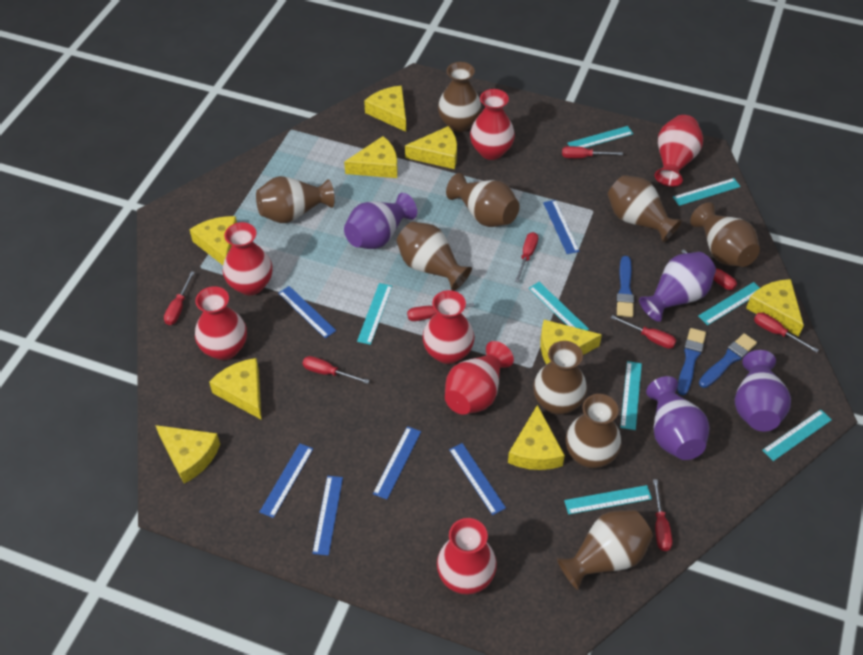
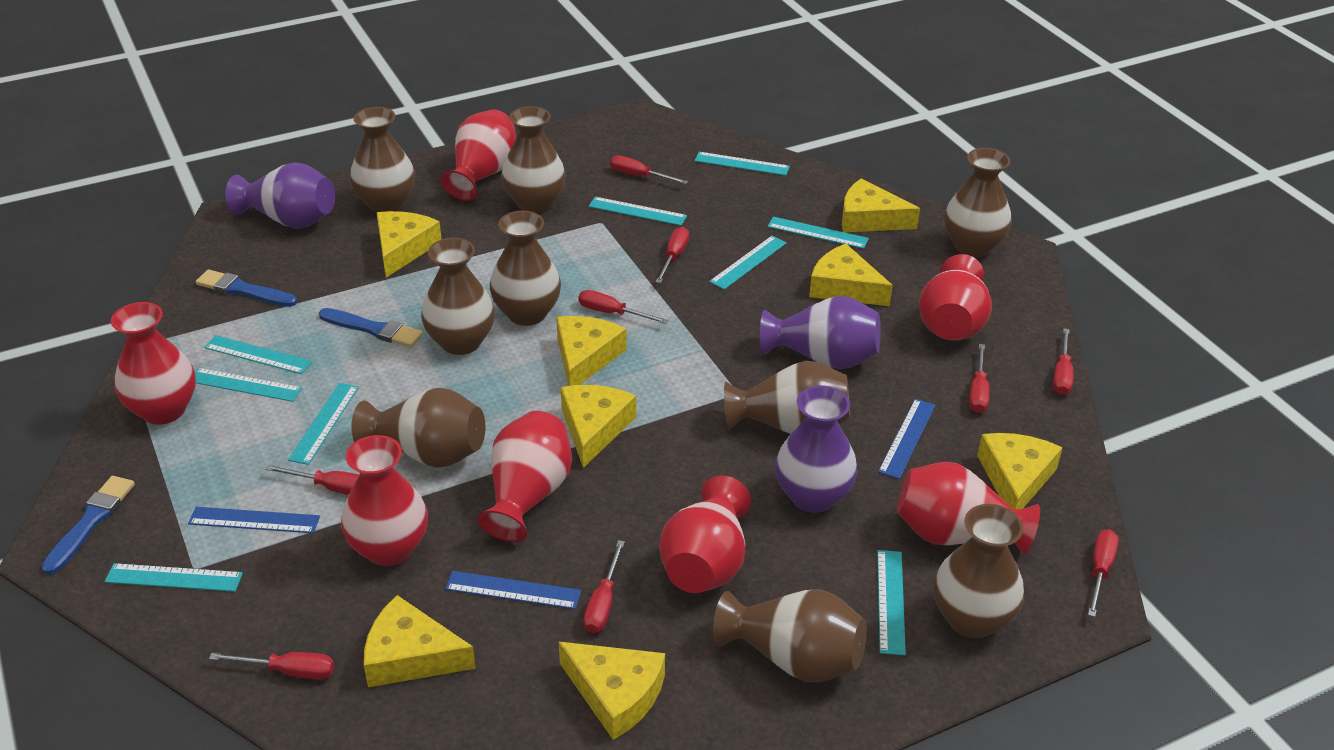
blue ruler: [260,443,313,518] [278,286,336,338] [312,476,343,556] [373,426,421,499] [449,443,506,515] [543,200,580,254] = 6 -> [188,507,320,533] [445,571,581,609] [878,399,936,479] = 3
purple vase: [344,193,417,249] [639,252,716,322] [646,376,709,460] [735,350,791,431] = 4 -> [225,162,335,229] [760,296,881,369] [775,386,858,513] = 3
turquoise ruler: [357,283,392,345] [529,282,589,331] [564,485,652,514] [567,126,633,148] [620,361,642,430] [673,178,741,206] [698,282,760,325] [762,409,832,461] = 8 -> [104,563,243,592] [195,368,303,402] [204,335,312,374] [288,383,359,465] [589,197,687,226] [694,152,790,176] [709,236,787,290] [767,217,869,249] [877,550,906,656] = 9
yellow cheese: [155,425,220,484] [189,216,237,265] [209,358,262,420] [344,136,398,178] [364,86,406,132] [405,126,457,169] [508,405,565,470] [540,320,602,364] [746,279,804,337] = 9 -> [364,595,476,687] [377,211,441,278] [556,316,627,386] [559,642,665,740] [561,385,636,468] [809,244,893,306] [842,178,920,232] [977,433,1063,509] = 8

